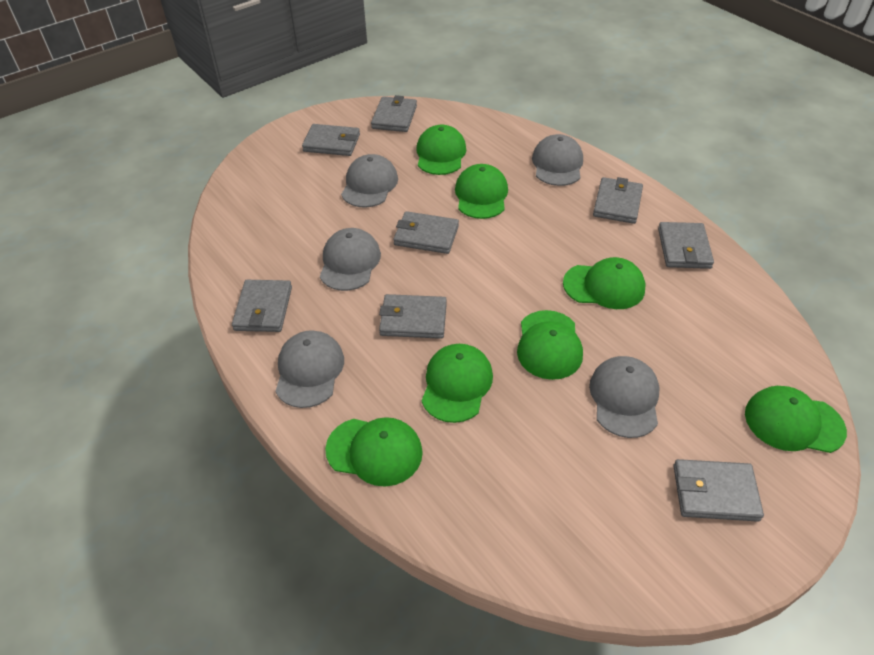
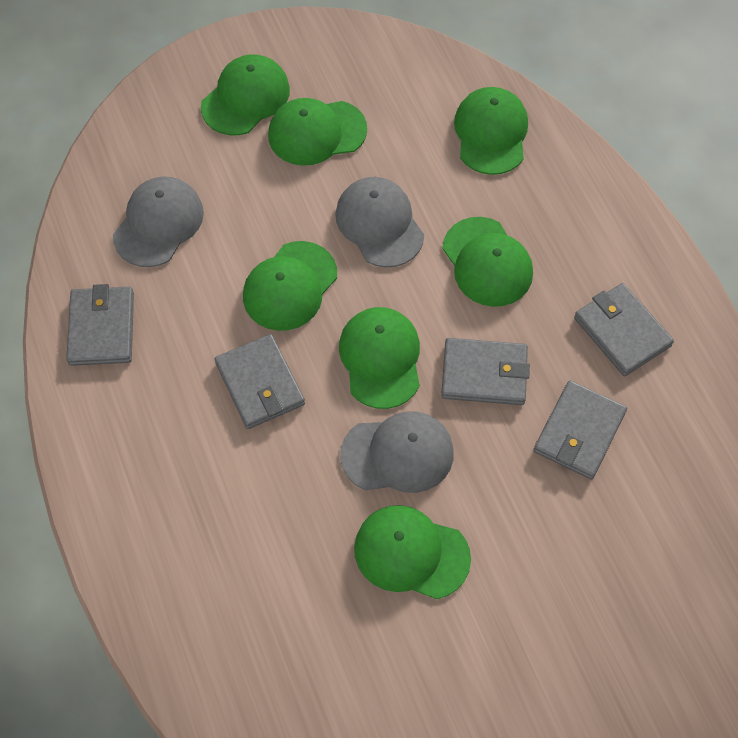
grey cap: [275,330,344,408] [320,228,381,291] [341,154,398,208] [532,134,583,186] [589,356,660,438] = 5 -> [113,176,204,267] [335,177,424,268] [340,411,454,493] = 3
grey wallet: [232,280,292,332] [302,124,360,156] [371,95,417,132] [379,294,447,339] [393,211,459,254] [593,177,643,224] [658,222,714,269] [673,459,764,522] = 8 -> [66,284,134,366] [215,334,305,429] [441,338,530,405] [534,381,627,479] [574,283,674,376] = 5

